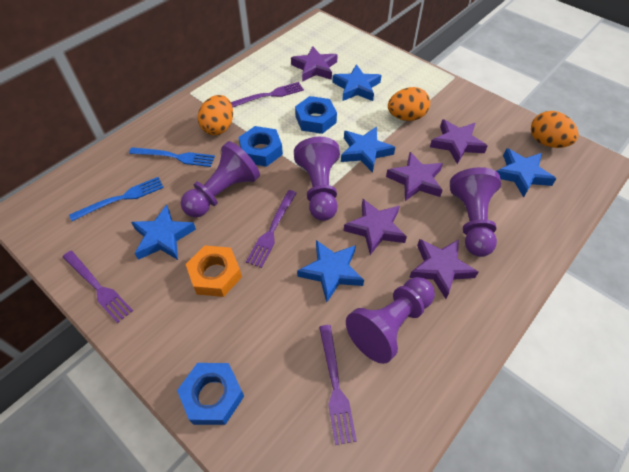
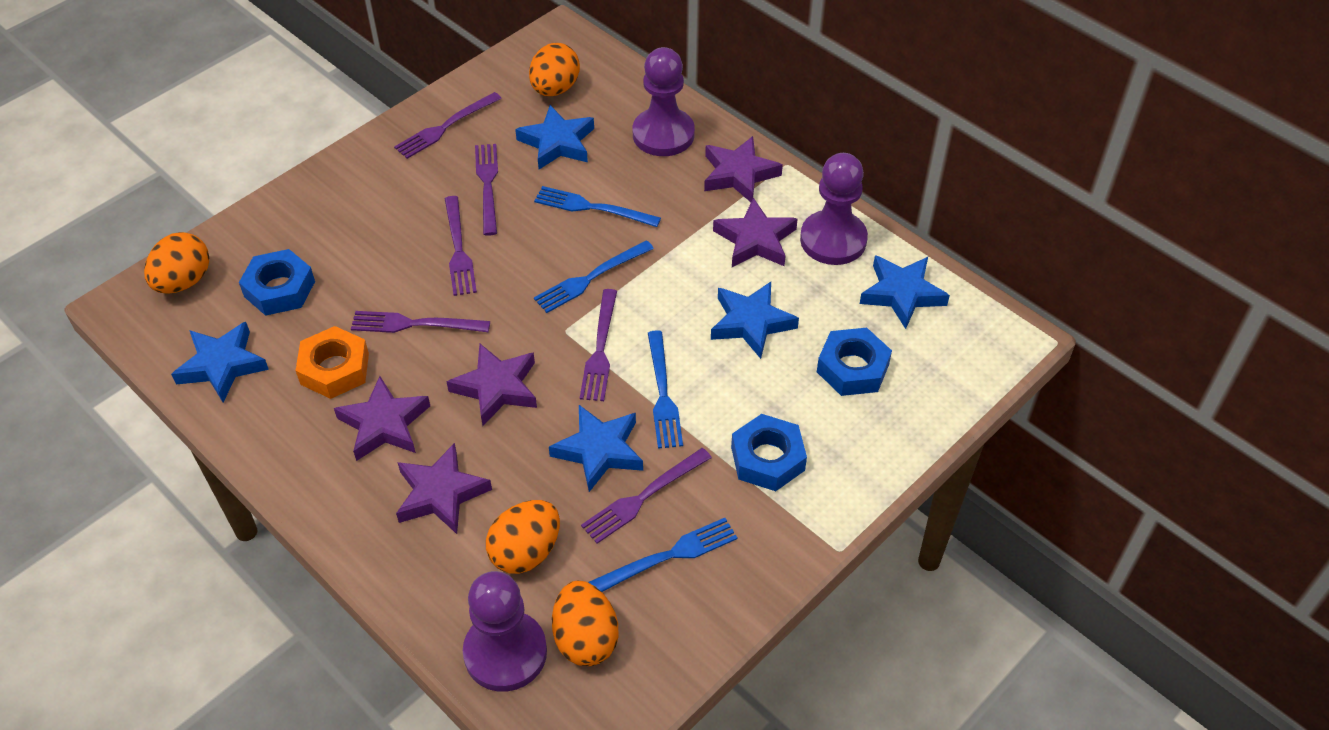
blue fork: [69,177,164,221] [129,147,215,167] = 2 -> [534,186,661,227] [534,240,654,313] [588,518,738,592] [648,330,683,449] = 4
orange egg: [198,95,233,135] [388,87,430,121] [531,111,579,148] = 3 -> [144,232,209,294] [486,500,560,574] [529,43,580,96] [552,581,618,666] = 4
purple fork: [63,251,133,323] [231,82,304,108] [246,190,297,268] [319,325,357,445] = 4 -> [351,311,490,333] [394,92,502,159] [445,196,477,296] [475,144,498,236] [580,289,617,401] [581,448,712,544] = 6
purple pawn: [181,141,260,218] [294,137,340,221] [346,277,435,364] [450,167,501,257] = 4 -> [463,571,547,692] [633,47,695,156] [800,153,868,265] = 3

